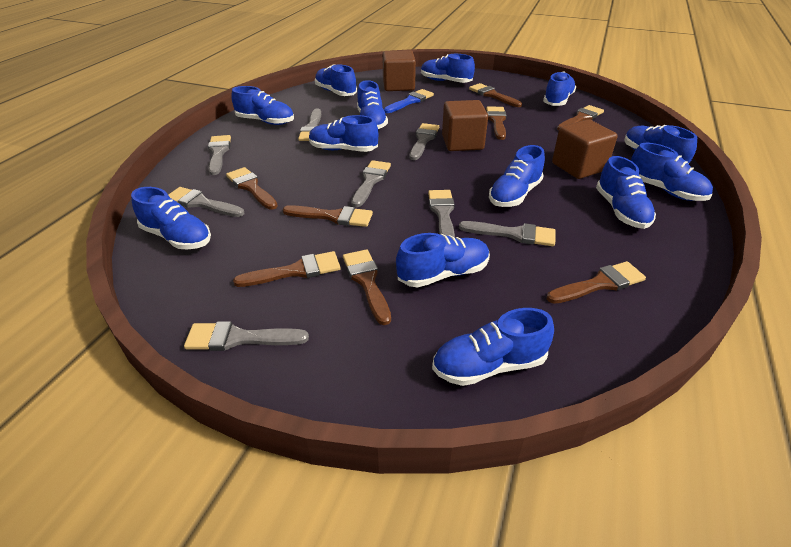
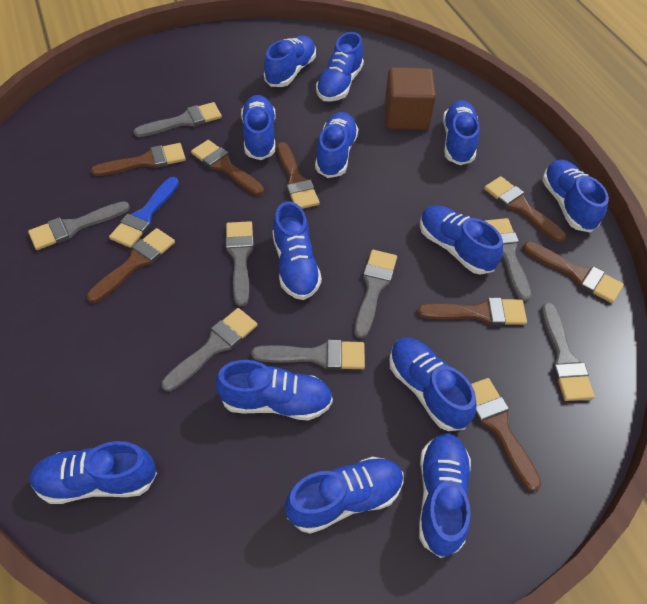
brown cube: [382,50,416,91] [442,100,488,151] [552,119,618,179] = 3 -> [385,67,436,130] = 1

